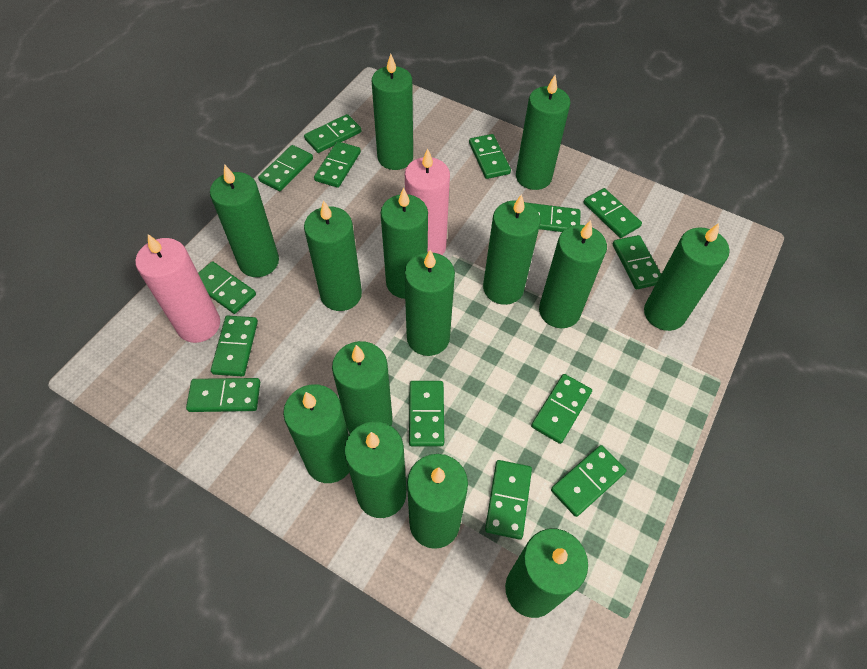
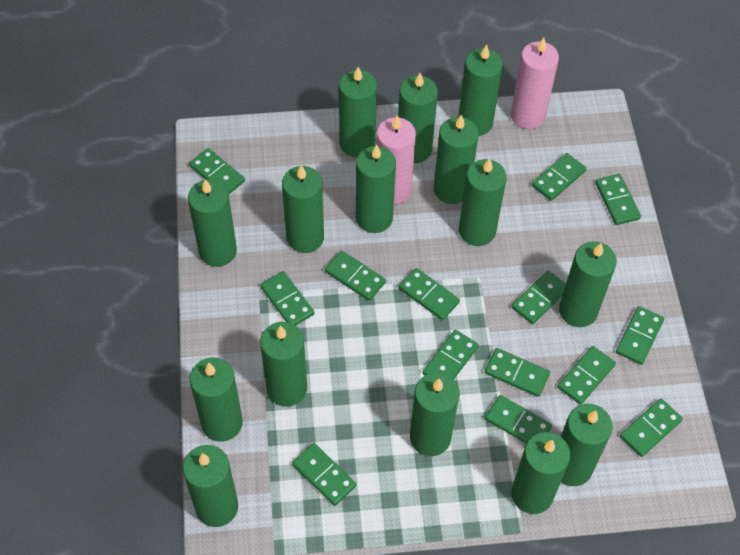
green candle: [210,164,279,277] [283,384,349,483] [304,200,362,311] [332,341,393,433] [344,421,406,518] [372,54,413,170] [381,187,428,299] [404,250,455,356] [407,454,468,549] [483,194,541,305] [505,529,588,618] [516,75,571,190] [539,220,607,328] [644,223,730,331] = 14 -> [183,445,238,527] [188,179,237,267] [190,357,243,442] [260,322,307,407] [282,165,324,253] [339,67,377,158] [356,145,396,233] [398,73,438,163] [410,373,459,456] [434,115,479,204] [458,45,503,136] [459,158,507,246] [511,432,570,514] [559,241,617,327] [561,404,613,486] = 15

